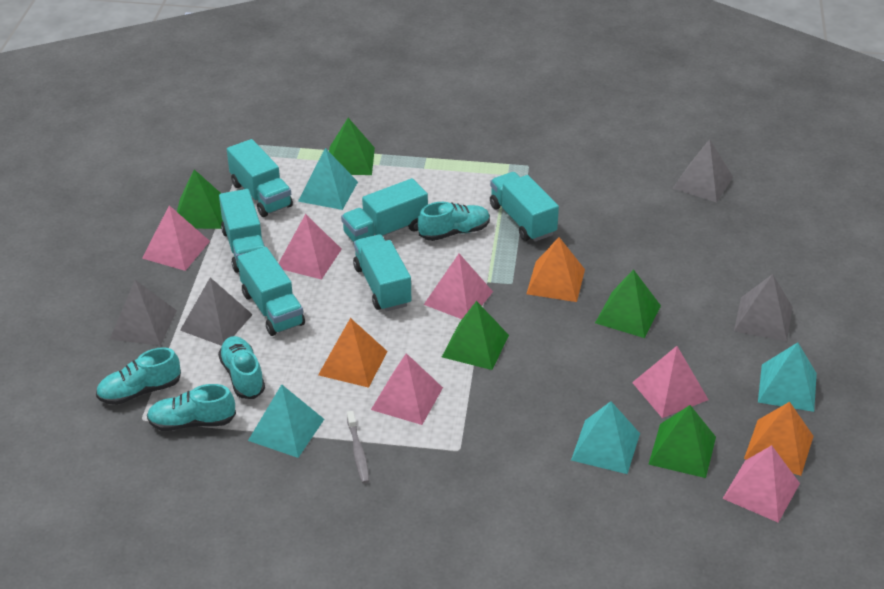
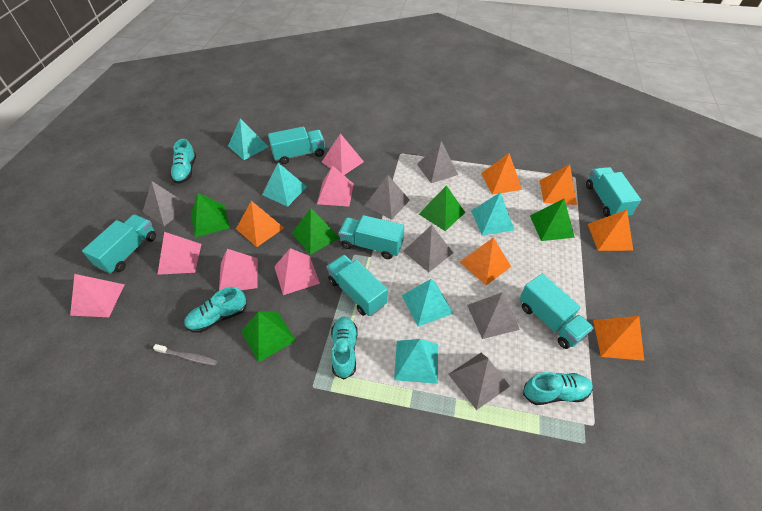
grey pyramid: [110,280,177,346] [180,278,253,346] [672,139,733,202] [734,274,793,341] = 4 -> [143,181,190,226] [365,175,410,220] [403,225,453,272] [417,141,458,183] [449,353,510,410] [467,292,520,339] = 6
orange pyramid: [318,318,388,388] [526,237,585,302] [744,402,814,476] = 3 -> [236,201,284,247] [460,237,511,285] [481,153,522,195] [540,164,577,205] [588,209,633,251] [593,316,644,361] = 6
turquoise pyramid: [248,384,324,458] [298,148,358,210] [571,401,640,474] [758,342,817,412] = 4 -> [228,118,269,160] [262,163,307,207] [394,339,438,384] [402,279,454,327] [471,192,514,235] = 5

